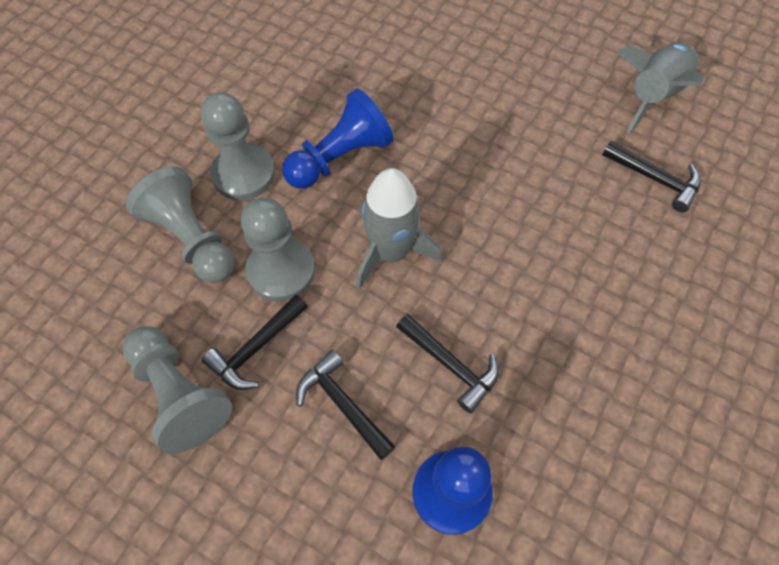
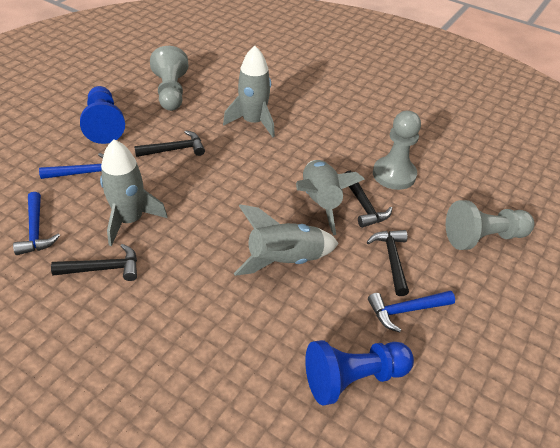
blue hammer: none = 0 -> [13,192,60,255] [39,153,104,179] [368,291,455,333] = 3
grey pawn: [122,326,232,454] [126,166,235,283] [201,92,275,200] [241,197,315,301] = 4 -> [150,46,188,111] [373,111,421,190] [446,200,535,250] = 3
grey rocket: [356,168,442,289] [616,42,704,134] = 2 -> [100,139,168,246] [223,46,275,137] [234,204,339,276] [296,160,365,235] = 4

